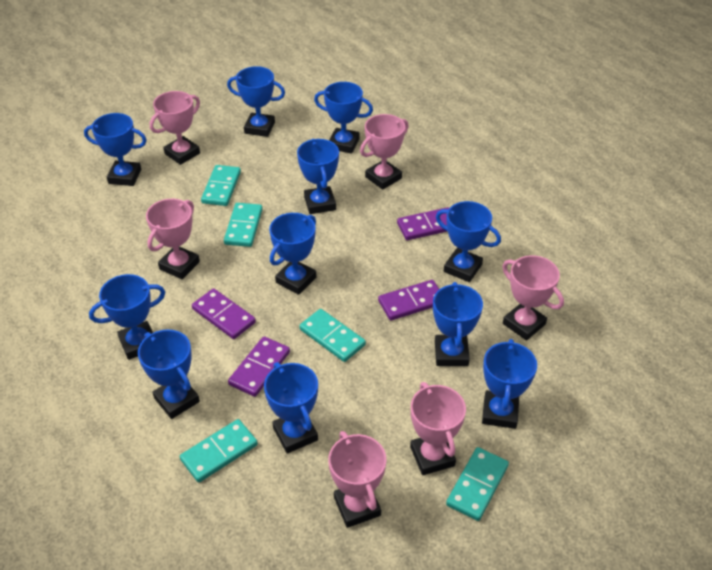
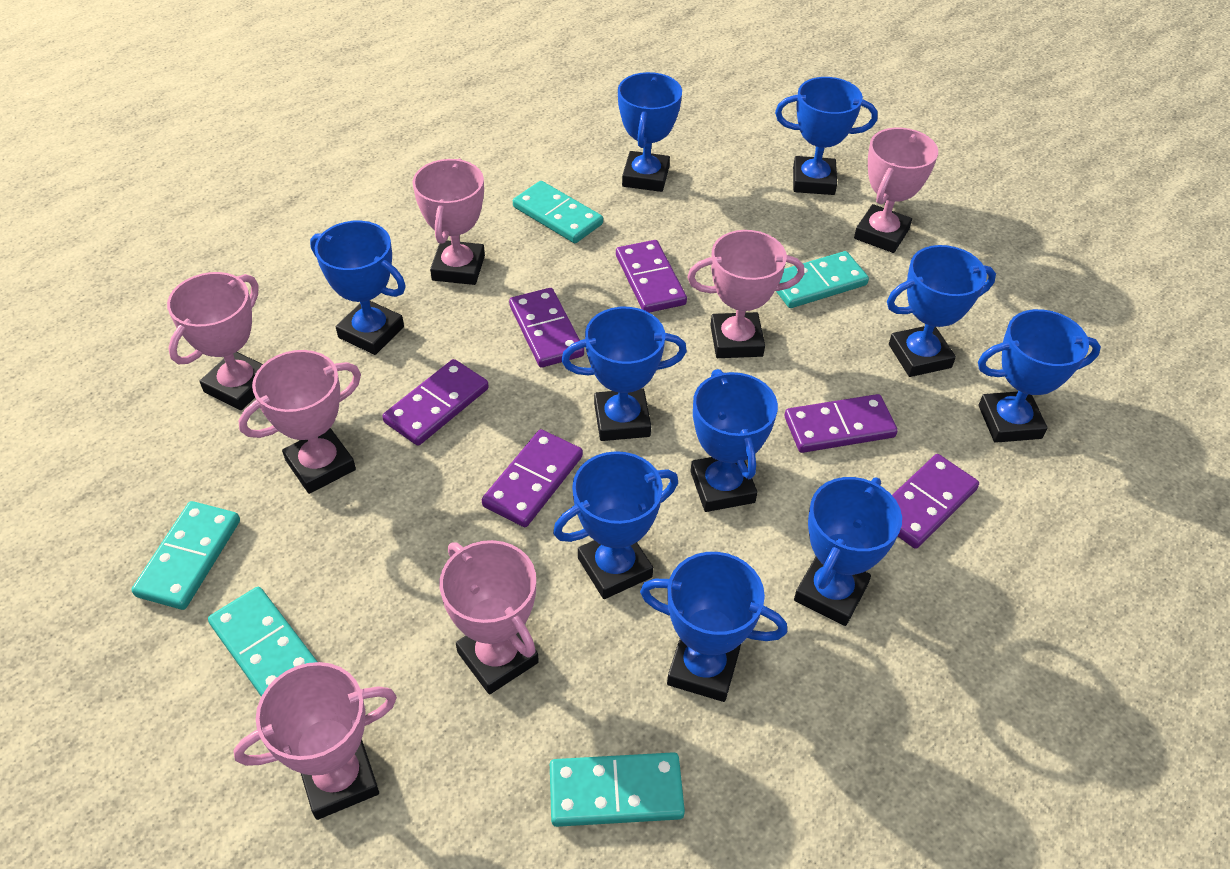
blue trophy: [84,113,147,186] [89,274,165,360] [138,329,200,419] [227,66,285,137] [264,362,318,453] [269,213,317,295] [297,139,339,214] [314,82,373,154] [433,282,483,366] [436,201,501,282] [482,339,537,429] = 11 -> [310,221,406,355] [553,451,678,599] [562,307,687,441] [618,72,682,192] [640,552,787,702] [690,369,778,512] [775,77,878,195] [794,477,902,626] [887,245,996,377] [978,309,1101,443] = 10
pink trophy: [146,199,200,279] [150,91,200,165] [328,431,386,528] [360,114,409,190] [410,382,466,475] [502,255,564,340] = 6 -> [167,272,263,410] [233,662,397,820] [239,350,361,494] [413,158,485,285] [439,540,539,694] [687,230,804,358] [854,128,938,253] = 7
purple domino: [192,288,256,339] [228,336,290,397] [378,280,439,321] [397,207,449,240] = 4 -> [382,359,489,446] [482,429,583,527] [509,288,584,368] [616,240,687,313] [785,394,898,453] [892,454,979,549] = 6

